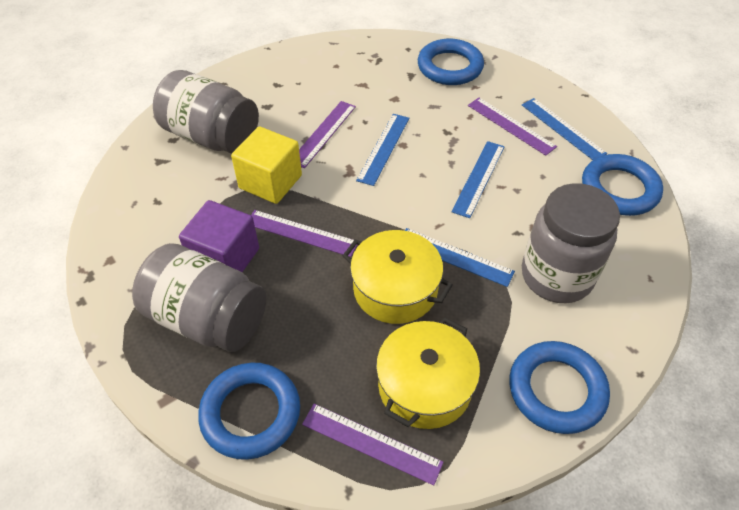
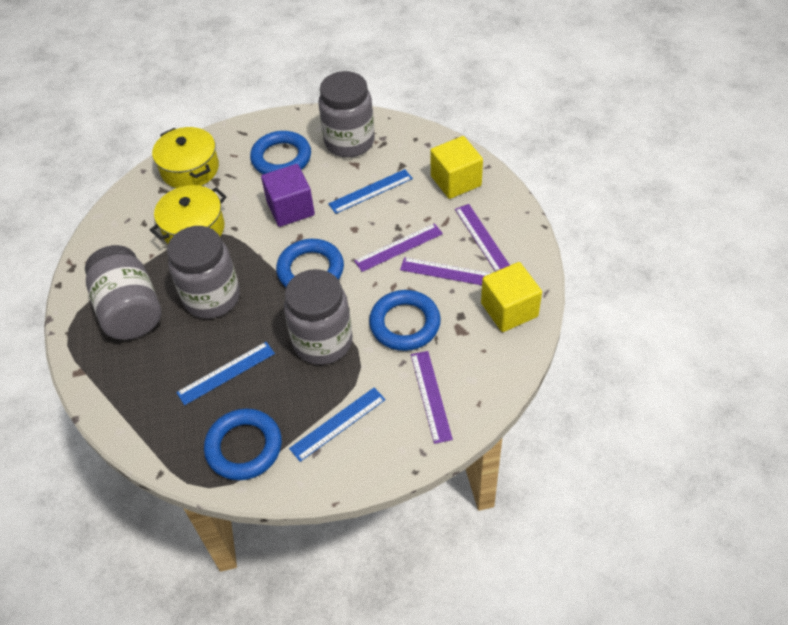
blue ruler: [356,114,409,186] [405,228,515,287] [451,141,505,218] [522,98,607,160] = 4 -> [176,342,275,405] [289,388,386,462] [328,169,413,214] = 3
grey jar: [132,243,267,352] [153,70,259,153] [522,183,620,303] = 3 -> [85,245,161,340] [167,226,240,319] [284,269,353,365] [318,71,375,157] = 4
yellow cube: [231,126,302,204] = 1 -> [430,136,483,199] [481,262,542,332] = 2

